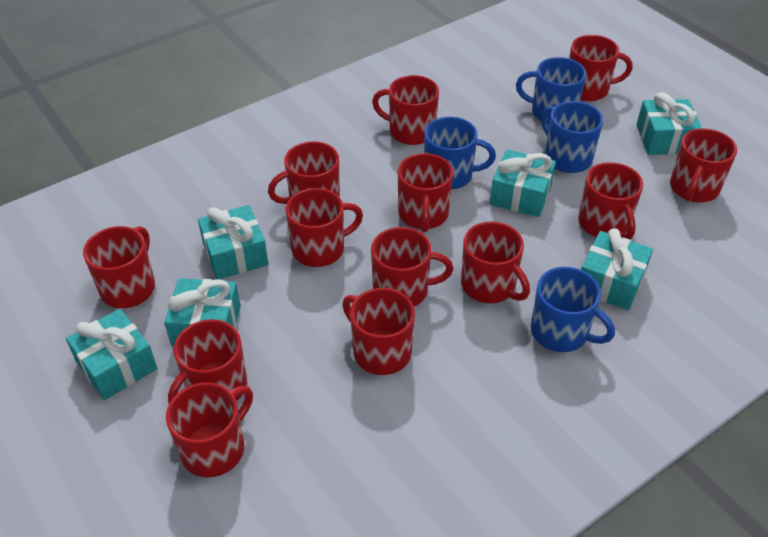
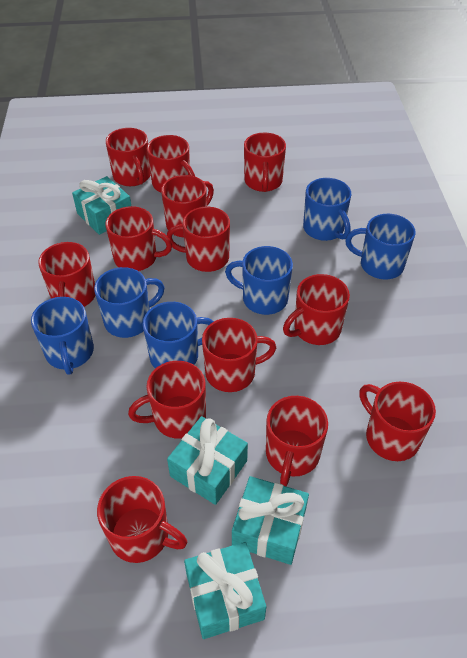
blue mug: [424,117,496,190] [516,57,586,124] [531,267,615,352] [541,101,603,173] = 4 -> [31,297,94,375] [94,267,165,338] [143,302,214,369] [225,246,293,315] [303,178,351,241] [345,214,415,279] = 6
turquoise gift: [66,309,157,400] [164,278,241,347] [198,205,268,279] [490,149,556,217] [581,228,653,310] [636,92,702,155] = 6 -> [72,176,131,235] [167,416,248,505] [184,542,266,639] [232,476,309,565] = 4

